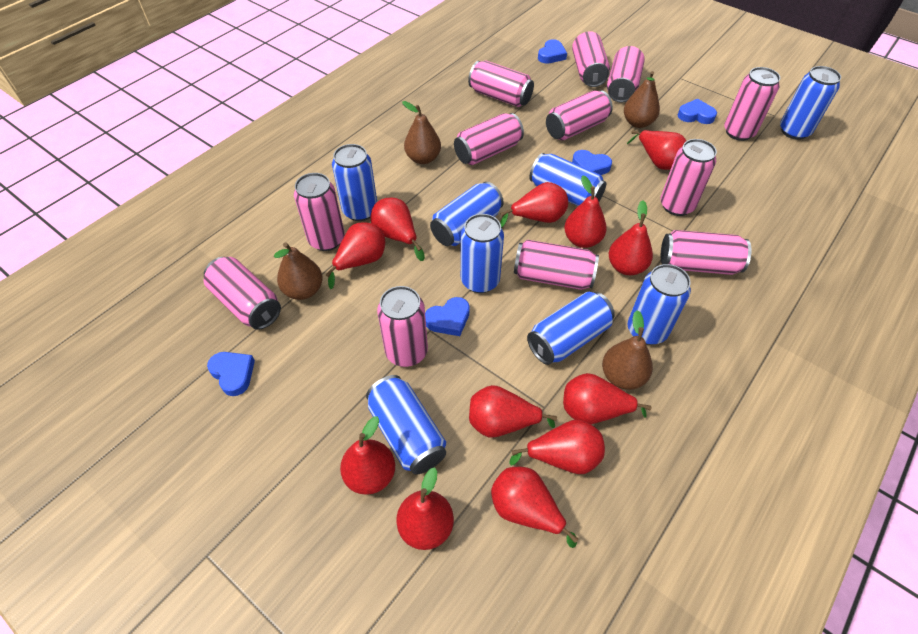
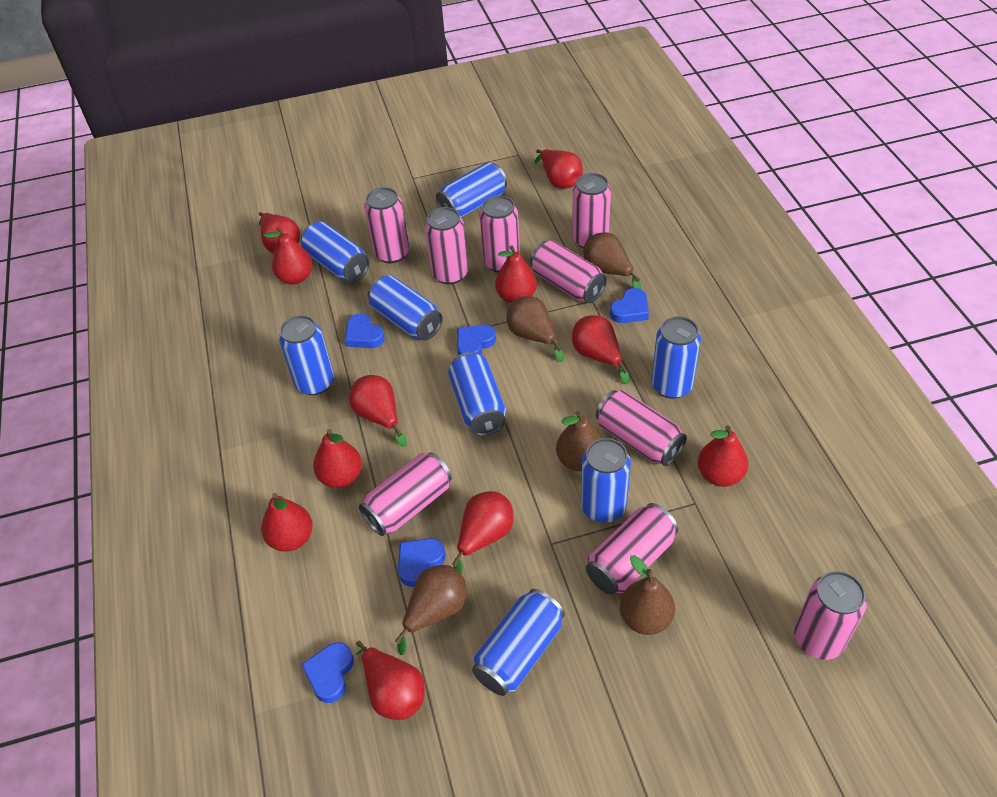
brown pear: [274,243,323,300] [402,101,441,164] [602,310,653,390] [624,71,660,128] = 4 -> [395,565,466,655] [506,296,564,362] [556,411,602,471] [583,232,641,289] [620,555,675,635] = 5
pink can: [204,257,281,330] [294,173,345,251] [377,286,428,367] [454,113,524,165] [468,61,534,107] [514,240,599,290] [546,90,613,140] [572,31,610,87] [607,46,645,102] [660,139,717,216] [661,230,751,275] [724,67,780,141] = 12 -> [359,452,452,536] [364,187,409,263] [425,207,468,285] [479,195,520,273] [530,240,607,303] [572,173,611,249] [586,503,678,595] [596,390,687,466] [794,571,867,660] = 9
red pear: [326,222,385,289] [340,416,395,495] [371,198,425,261] [396,468,454,550] [469,385,557,438] [491,467,578,548] [500,182,568,228] [509,419,605,474] [563,373,652,424] [564,175,607,248] [609,200,653,275] [627,130,686,170] = 12 -> [259,212,300,253] [261,493,313,552] [263,227,313,285] [313,429,362,488] [349,375,407,447] [356,640,425,720] [452,491,514,575] [495,245,537,303] [535,149,583,189] [572,315,630,384] [698,425,748,487] = 11

